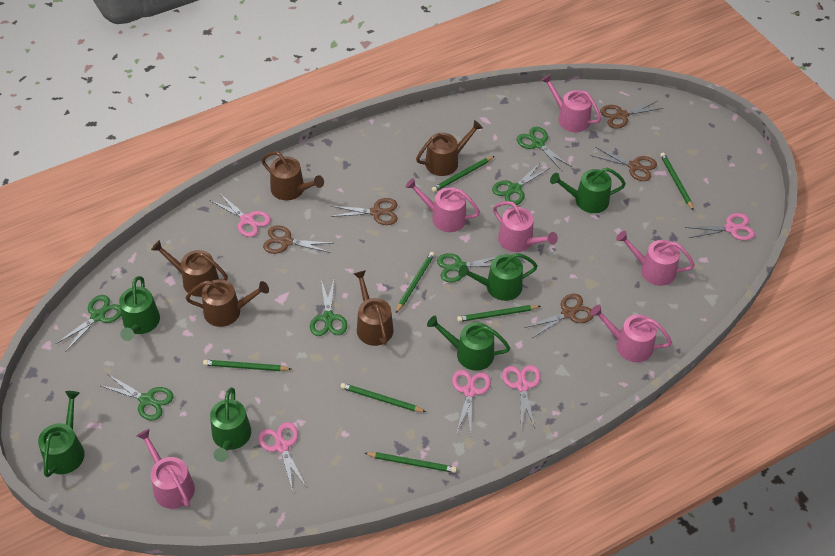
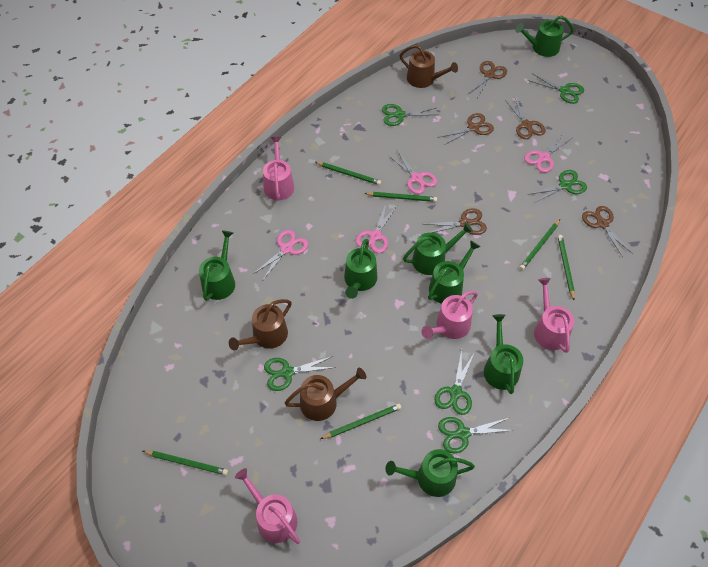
brown watering can: [151,240,228,297] [186,279,269,327] [261,151,324,200] [354,270,393,346] [416,120,483,176] = 5 -> [229,299,292,351] [285,368,366,421] [400,45,458,88] = 3
green pencil: [203,360,291,371] [340,383,426,412] [364,452,457,473] [395,252,435,314] [432,156,494,192] [457,305,541,322] [660,153,694,211] = 7 -> [143,451,228,475] [315,162,381,185] [320,404,401,439] [364,192,437,202] [520,220,560,270] [558,235,575,300] = 6
green watering can: [38,391,85,477] [119,276,160,341] [210,387,251,462] [427,316,510,371] [459,253,538,301] [550,168,626,213] = 6 -> [199,230,235,301] [344,239,377,299] [386,449,475,497] [403,222,473,275] [428,240,480,304] [484,314,523,394] [515,16,574,57] = 7
pink scissors: [211,193,271,237] [258,422,307,493] [452,370,491,434] [502,365,541,430] [685,213,755,241] = 5 -> [253,230,308,280] [356,204,397,253] [388,150,437,194] [524,135,572,173] = 4
pink watering can: [137,429,195,509] [405,178,480,232] [493,201,558,252] [541,74,601,132] [590,305,672,362] [616,231,695,286] = 6 -> [235,468,300,544] [263,137,295,200] [421,291,478,339] [534,278,574,353] = 4

